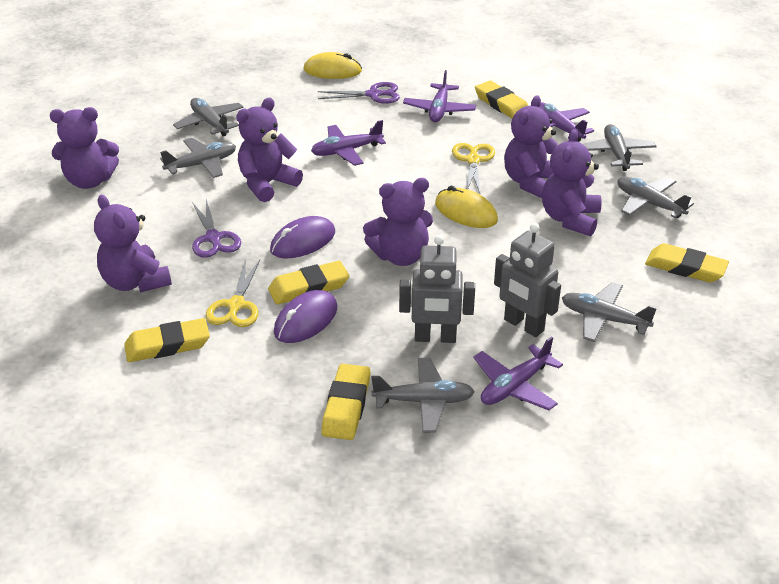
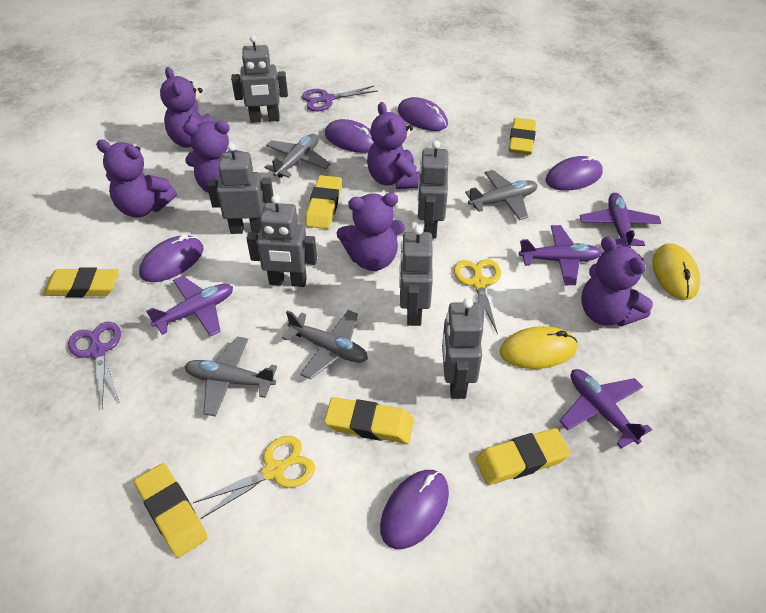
grey plane: [160,138,236,178] [173,98,244,136] [371,358,475,433] [562,282,657,342] [583,124,657,171] [618,177,694,218] = 6 -> [184,337,277,417] [264,134,331,178] [282,310,368,380] [465,170,538,220] = 4
grey robot: [399,235,475,343] [494,223,561,337] = 2 -> [207,143,273,234] [231,35,288,123] [246,195,317,287] [399,225,433,326] [418,140,448,239] [442,298,483,399] = 6
purple mouse: [270,216,335,258] [274,290,338,343] = 2 -> [139,235,203,282] [325,119,374,153] [380,470,449,549] [398,97,448,131] [546,155,603,191] = 5
yellow eraser: [124,318,210,362] [268,261,349,305] [321,364,370,440] [475,81,528,118] [645,243,729,283] = 5 -> [43,267,119,297] [134,463,208,558] [305,175,342,229] [324,397,414,444] [475,428,571,485] [509,118,536,155] = 6

